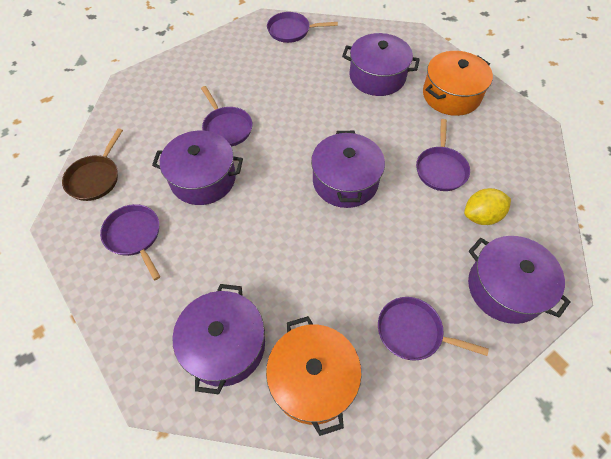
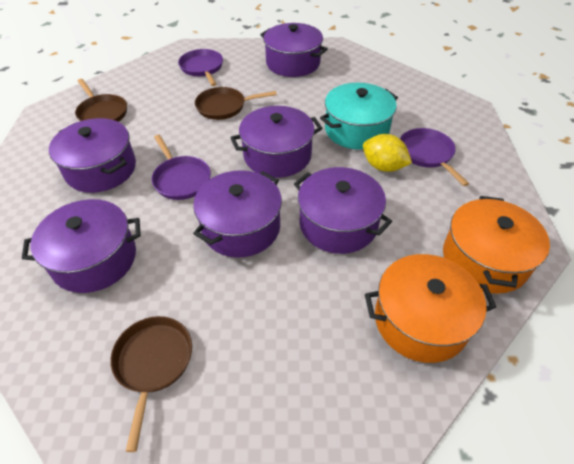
brown pan: [62,128,123,201] = 1 -> [75,79,127,122] [110,316,192,452] [195,87,277,120] = 3
purple pan: [100,204,160,280] [201,86,252,146] [267,12,338,43] [378,297,489,361] [416,119,470,191] = 5 -> [151,135,211,200] [178,49,223,86] [400,128,469,186] = 3
purple pot: [152,130,243,205] [173,284,265,395] [311,131,385,208] [342,33,420,96] [468,236,571,324] = 5 -> [22,199,141,293] [49,118,136,193] [193,170,282,258] [230,106,323,178] [260,23,328,77] [294,167,392,254] = 6
turquoise pot: none = 0 -> [320,83,398,150] = 1

